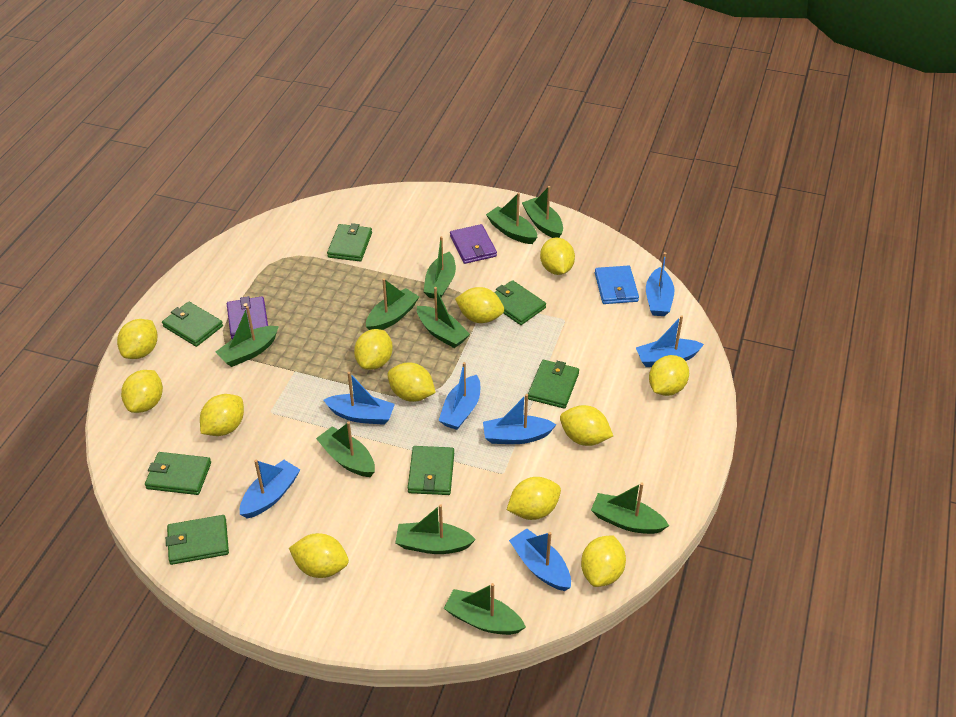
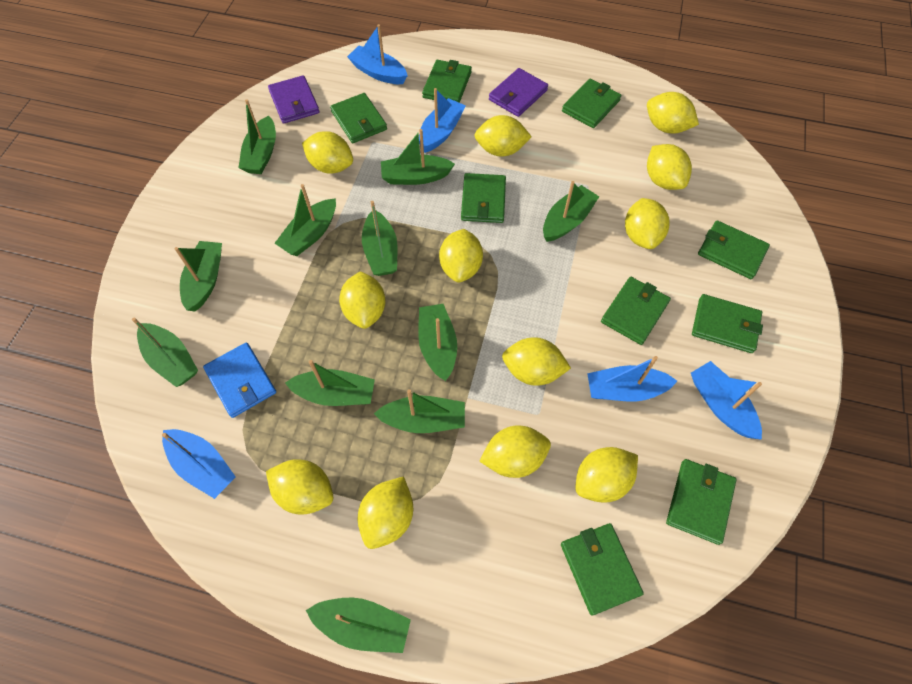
blue boat: [240,460,300,519] [324,372,395,425] [438,362,480,430] [483,394,556,444] [509,528,571,591] [636,315,704,367] [646,252,675,316] = 7 -> [162,429,236,499] [347,24,408,84] [419,88,466,153] [587,356,677,401] [691,361,762,440] = 5
green boat: [216,306,279,367] [316,421,375,477] [366,278,419,330] [395,504,476,554] [417,287,470,348] [423,236,456,298] [444,583,526,635] [486,193,538,244] [522,186,563,238] [591,482,669,534] = 10 -> [132,318,198,387] [174,241,222,311] [238,99,276,174] [274,184,336,256] [285,360,375,406] [306,598,411,653] [362,201,397,276] [374,389,465,433] [381,129,455,185] [418,304,457,381] [543,181,599,242] = 11
green wallet: [145,452,211,495] [162,302,223,347] [166,515,229,565] [327,223,372,261] [408,446,454,495] [494,280,546,325] [528,360,579,409] = 7 -> [330,93,387,143] [422,60,472,103] [461,173,506,223] [561,523,644,616] [562,79,621,128] [601,277,671,345] [666,459,737,545] [692,294,763,353] [698,220,770,279] = 9

